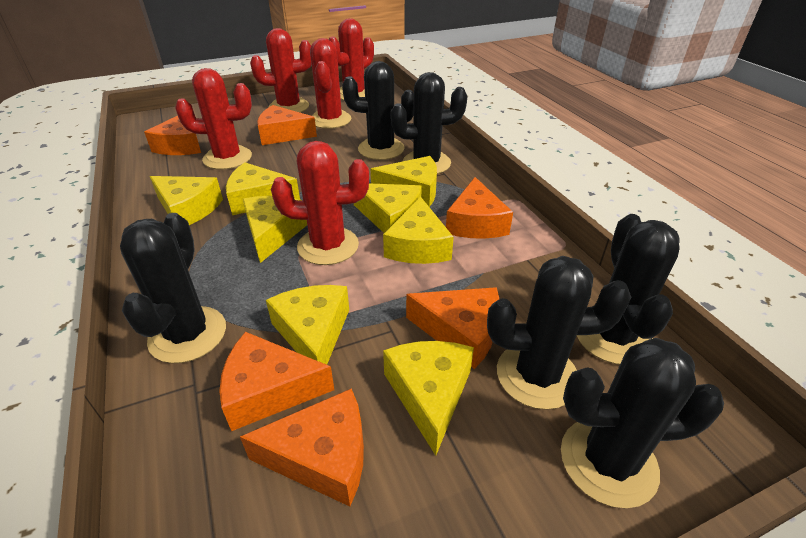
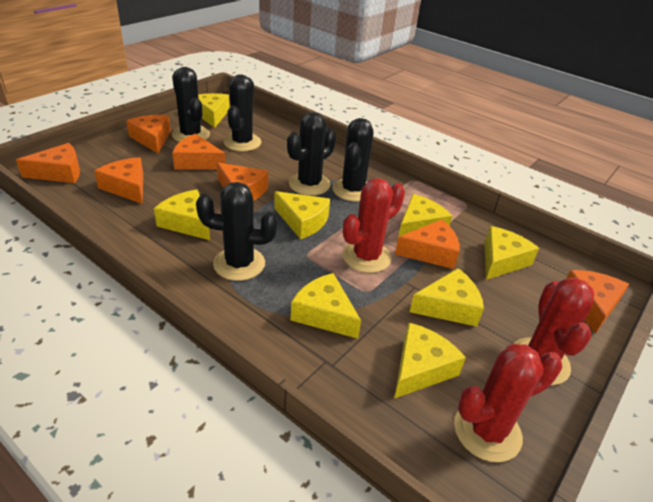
black cactus: [120,213,226,363] [342,61,414,160] [391,72,467,174] [487,256,631,410] [561,338,724,508] [577,214,680,365] = 6 -> [172,67,210,142] [196,182,278,281] [223,74,261,152] [287,112,336,196] [332,118,374,201] = 5
orange cheese: [144,116,201,155] [219,332,334,431] [240,388,364,506] [257,105,317,145] [406,287,499,369] [446,177,513,239] = 6 -> [16,143,80,183] [94,157,144,204] [126,115,171,153] [172,134,226,170] [217,163,268,201] [395,220,460,269] [566,270,629,334] = 7
red cactus: [175,68,252,170] [250,28,311,113] [271,141,369,265] [310,38,351,129] [329,18,374,100] = 5 -> [342,178,405,273] [454,344,562,462] [514,277,594,385] = 3

